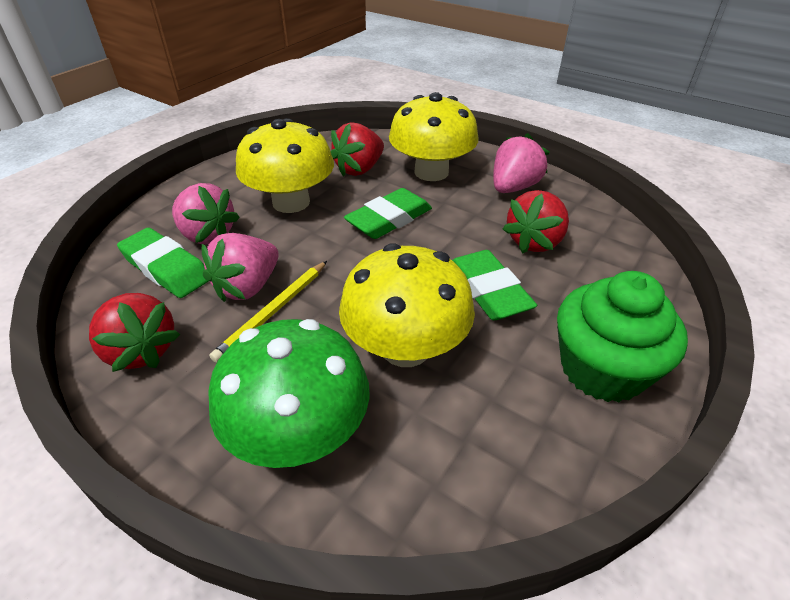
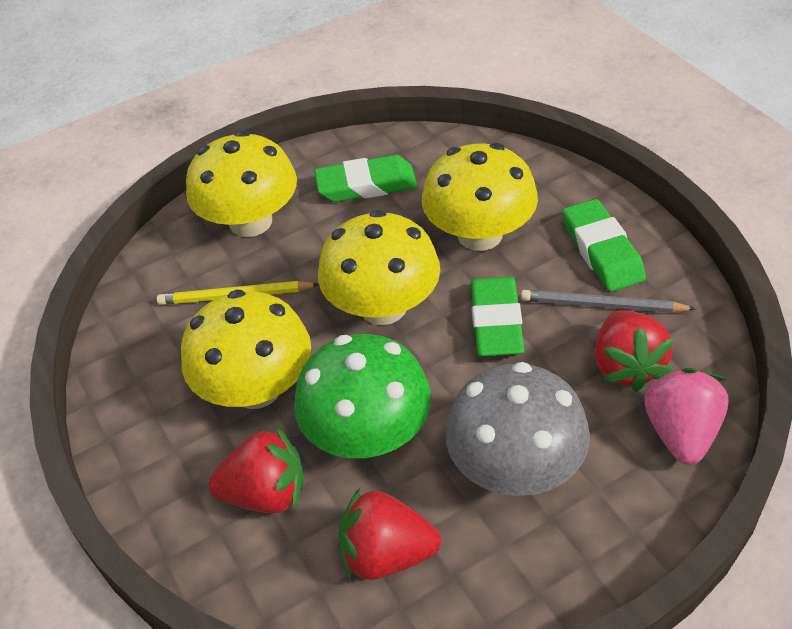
green cupcake: [557,271,688,402] = 1 -> none = 0
grey mushroom: none = 0 -> [445,362,590,496] = 1
grey pencil: none = 0 -> [521,290,696,313] = 1
pink strawberry: [172,183,240,244] [202,233,279,302] [493,133,549,193] = 3 -> [644,368,728,465] = 1
yellow mushroom: [236,118,334,213] [339,243,475,367] [389,92,478,181] = 3 -> [181,289,311,409] [186,131,297,237] [318,210,440,325] [422,143,538,251] = 4

